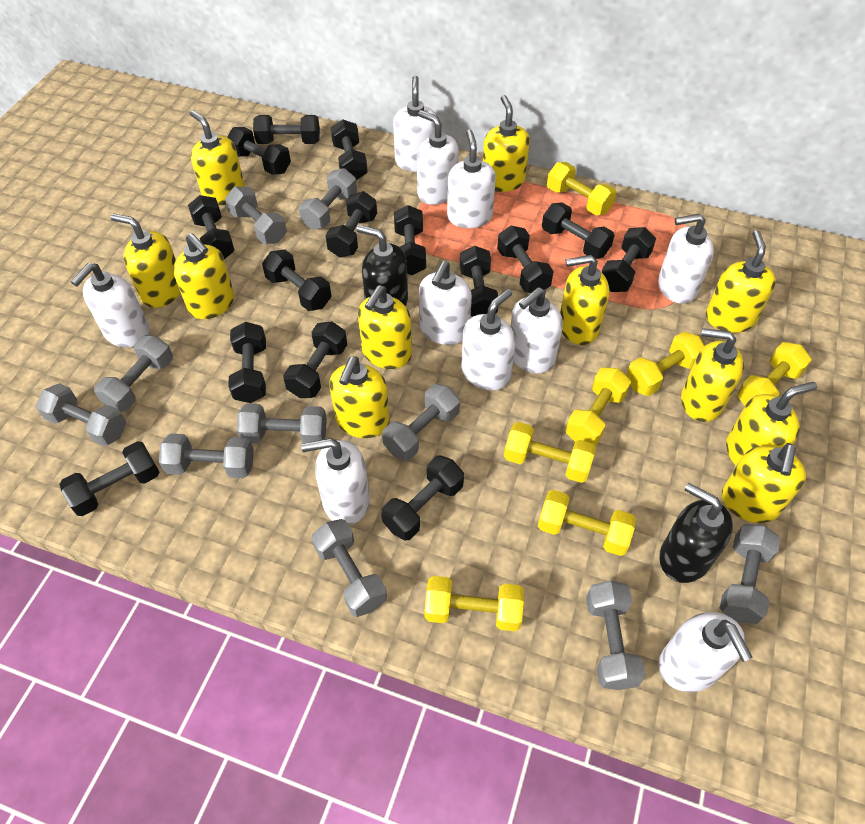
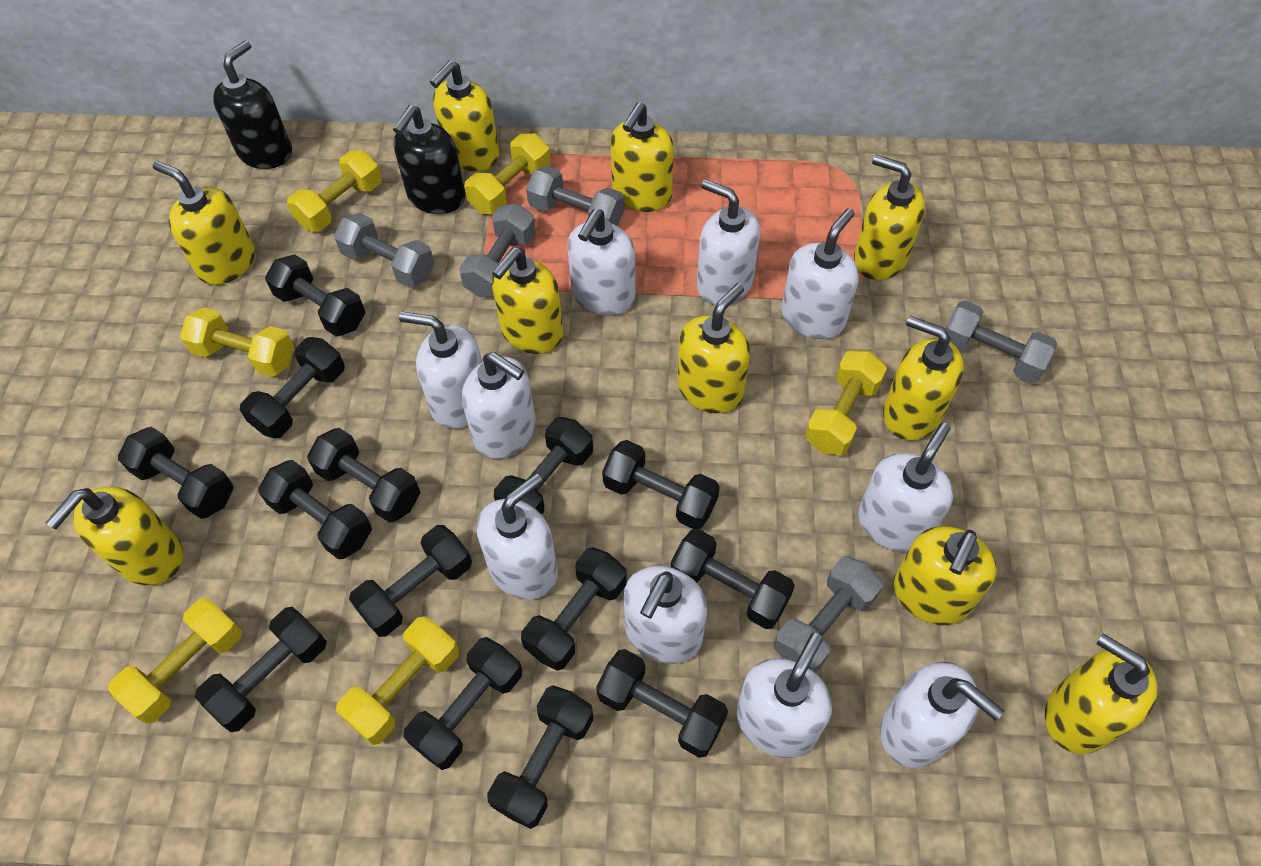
black dumbbell: [59,441,160,516] [188,195,235,259] [227,127,291,175] [228,322,266,403] [253,115,320,144] [262,250,332,311] [283,321,347,398] [325,191,377,258] [331,119,368,180] [381,455,464,540] [394,205,426,275] [460,246,498,316] [497,226,554,293] [542,202,614,259] [602,227,656,292] = 15 -> [118,427,234,519] [195,607,327,732] [240,337,345,439] [258,460,372,559] [265,255,365,336] [307,428,420,523] [349,525,472,637] [404,637,522,770] [487,685,593,829] [494,417,593,514] [521,547,627,671] [596,649,728,758] [602,440,720,529] [671,529,795,629] = 14
grey dumbbell: [36,383,126,446] [94,335,173,412] [159,433,254,478] [225,187,287,244] [237,403,327,444] [299,168,357,230] [312,519,387,617] [382,384,460,461] [586,581,645,690] [720,524,781,625] = 10 -> [334,213,435,288] [459,203,536,297] [526,166,624,226] [774,556,883,673] [945,301,1057,383] = 5
yellow dumbbell: [424,576,524,631] [504,422,596,483] [538,490,636,556] [547,162,616,215] [565,367,631,446] [626,332,704,396] [737,342,812,406] = 7 -> [108,598,242,724] [180,307,294,377] [287,150,382,232] [336,616,459,745] [464,134,551,214] [805,350,887,455] = 6
yellow soap dispenser: [111,213,181,308] [173,233,234,319] [190,110,245,206] [329,356,390,438] [358,285,412,369] [483,95,530,192] [560,255,610,345] [681,328,744,422] [706,230,776,333] [722,443,806,523] [726,382,817,466] = 11 -> [46,487,183,585] [153,161,255,285] [430,61,499,172] [492,247,563,354] [611,102,674,212] [677,283,750,413] [854,155,925,280] [883,316,964,441] [894,526,997,625] [1045,633,1157,754] = 10

